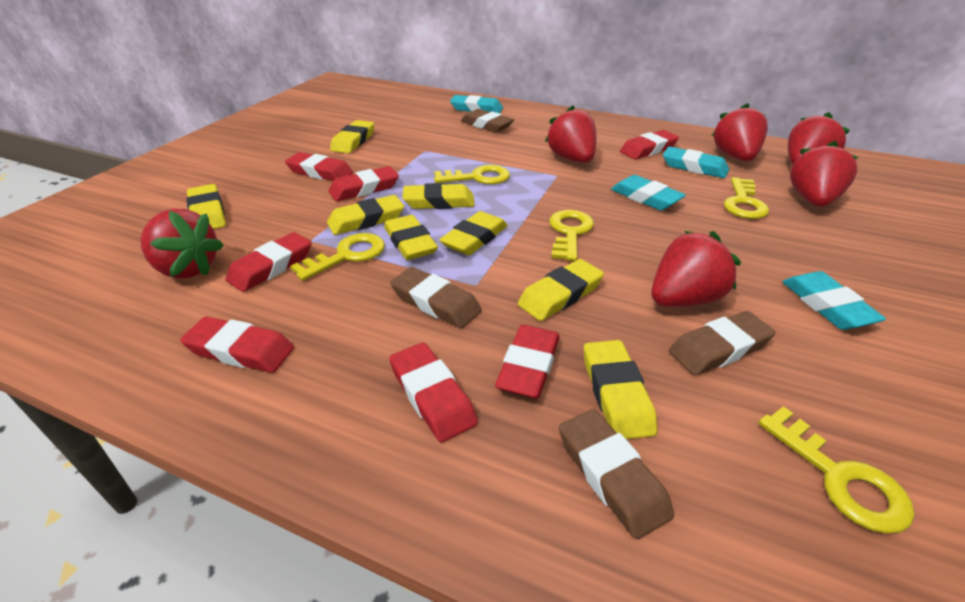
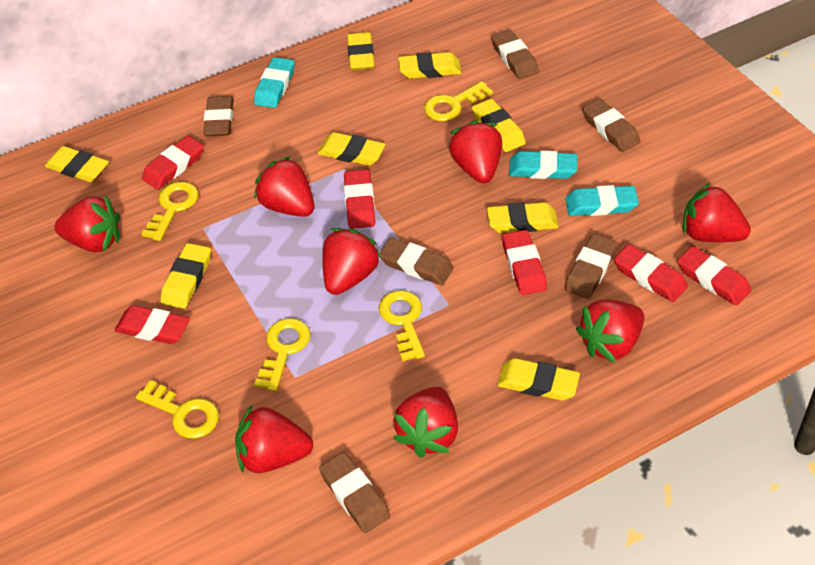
brown eraser: [390,267,482,328] [461,109,514,132] [559,409,674,539] [669,311,776,375] = 4 -> [203,96,234,136] [319,452,390,533] [380,238,454,285] [491,30,539,79] [564,234,617,299] [582,99,640,152] = 6
red eraser: [180,317,294,373] [226,232,312,292] [285,152,353,181] [328,166,399,201] [389,342,478,442] [495,325,560,398] [620,130,679,159] = 7 -> [114,305,190,344] [142,136,204,190] [344,170,375,229] [502,230,547,295] [614,244,688,302] [677,246,751,306] = 6
red strawberry: [140,209,224,279] [545,106,597,163] [651,231,741,307] [712,103,768,161] [788,112,850,164] [790,141,858,207] = 6 -> [54,196,120,252] [235,405,314,473] [254,156,314,217] [322,228,382,295] [393,387,458,458] [449,120,502,184] [576,300,645,363] [682,183,751,242] = 8
turquoise eraser: [450,95,503,113] [611,175,686,210] [663,147,729,178] [782,271,886,330] = 4 -> [254,57,295,108] [509,151,577,179] [566,185,639,216] = 3

